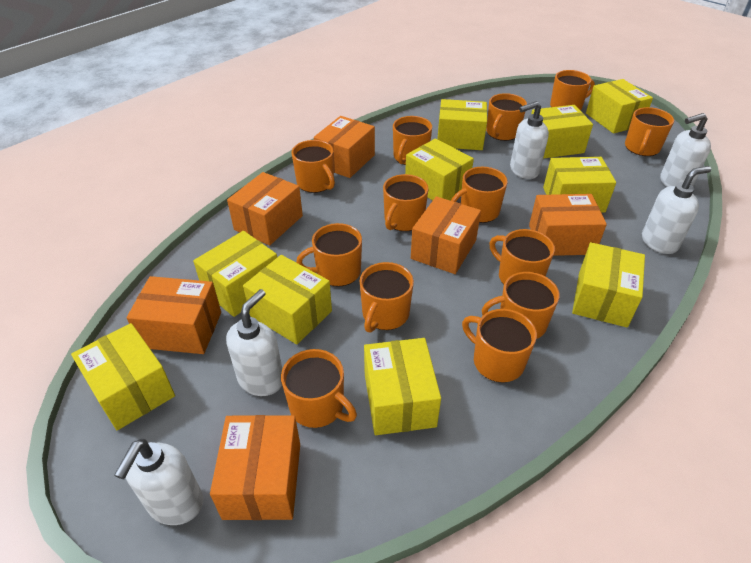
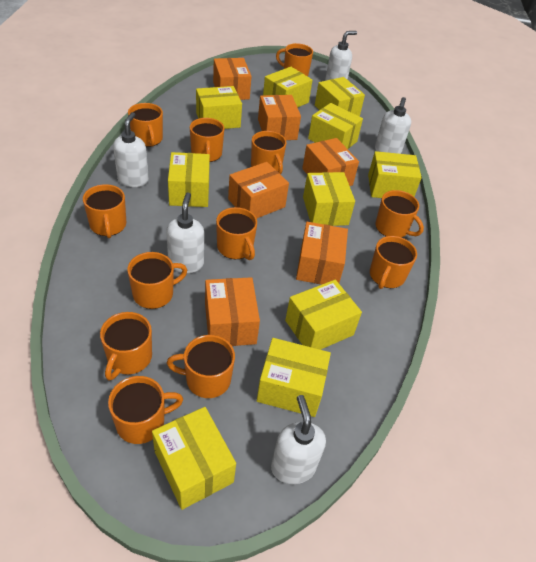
orange mug: [281,349,357,428] [292,140,335,193] [296,223,362,287] [360,262,414,332] [383,174,429,231] [393,116,432,165] [451,167,508,223] [462,309,537,383] [482,272,559,339] [486,93,527,141] [490,229,555,284] [550,70,595,111] [625,107,674,156] = 13 -> [83,184,126,238] [100,312,152,381] [108,376,183,444] [127,252,187,309] [128,103,163,147] [167,335,235,398] [190,118,224,162] [216,207,257,260] [251,131,287,174] [276,43,313,76] [370,236,417,289] [376,190,424,238] = 12

